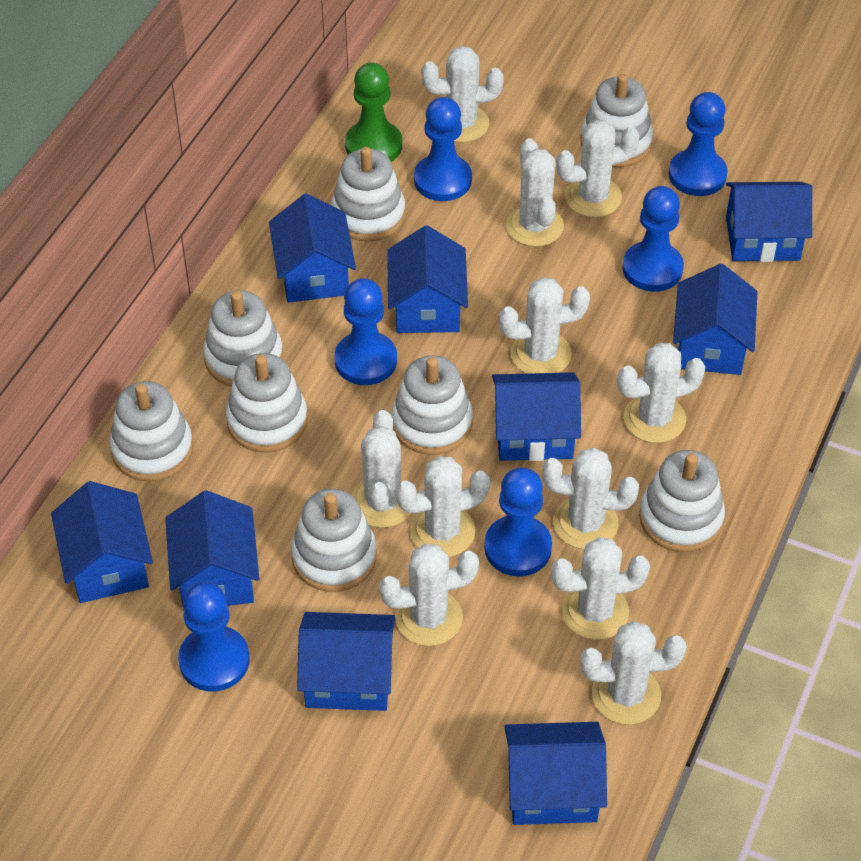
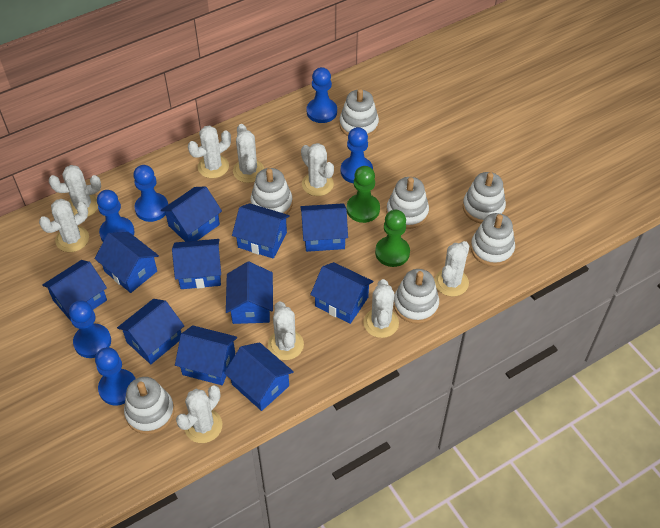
blue house: [51,481,153,603] [165,490,259,610] [269,193,356,303] [297,612,395,711] [387,225,468,333] [492,372,581,461] [504,722,607,825] [673,264,757,375] [726,182,812,262] = 9 -> [42,260,107,321] [95,232,159,293] [117,299,184,364] [161,186,222,242] [172,239,221,289] [175,325,237,385] [224,342,294,411] [226,262,273,324] [232,203,290,259] [300,203,348,252] [310,262,374,324] = 11
green pawn: [345,63,402,162] = 1 -> [347,166,380,223] [375,210,410,267] = 2
white cactus: [352,410,411,528] [379,543,479,646] [396,456,490,557] [421,46,504,142] [499,277,590,374] [506,138,564,247] [542,448,639,549] [551,537,650,640] [556,120,640,217] [580,621,687,725] [617,343,705,443] = 11 -> [39,199,89,252] [49,165,101,217] [176,385,222,443] [188,125,231,178] [233,124,264,183] [268,301,304,360] [301,143,334,196] [363,279,399,338] [435,241,470,296] = 9
white stacking toy: [110,381,193,482] [203,290,283,387] [226,353,308,453] [291,489,377,592] [331,147,405,241] [392,355,473,455] [580,74,653,167] [639,450,725,552] = 8 -> [124,377,174,434] [250,168,293,214] [339,89,379,137] [386,177,429,229] [394,269,439,324] [463,172,506,223] [471,213,515,266] = 7

